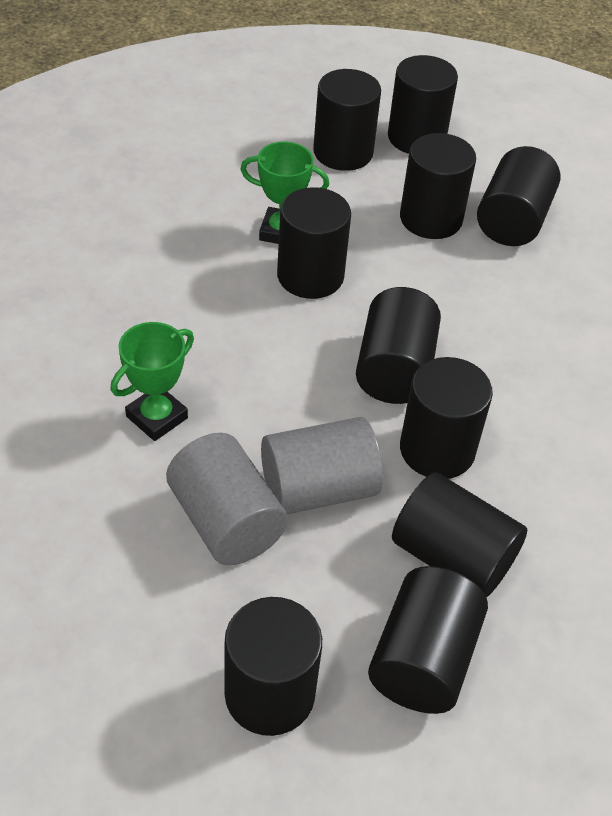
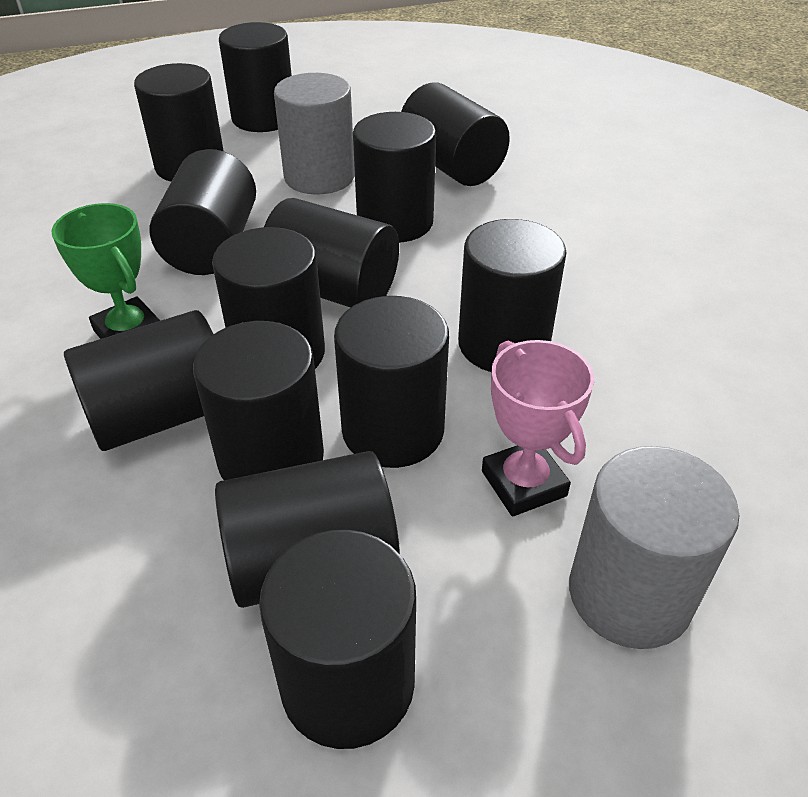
black cylinder: [225,597,322,736] [277,187,351,299] [313,69,381,171] [356,287,441,404] [368,566,488,714] [388,55,458,154] [392,472,527,597] [400,133,476,239] [400,357,493,479] [477,146,560,246] = 10 -> [64,310,214,451] [134,63,224,182] [150,149,256,275] [193,321,324,480] [212,227,325,369] [215,451,400,608] [219,22,292,132] [259,530,416,749] [264,198,399,307] [334,296,449,468] [353,112,436,242] [401,82,510,186] [458,219,567,372] = 13
green trophy: [111,322,194,441] [240,141,329,244] = 2 -> [51,203,161,339] = 1
pink trophy: none = 0 -> [482,340,594,517] = 1

